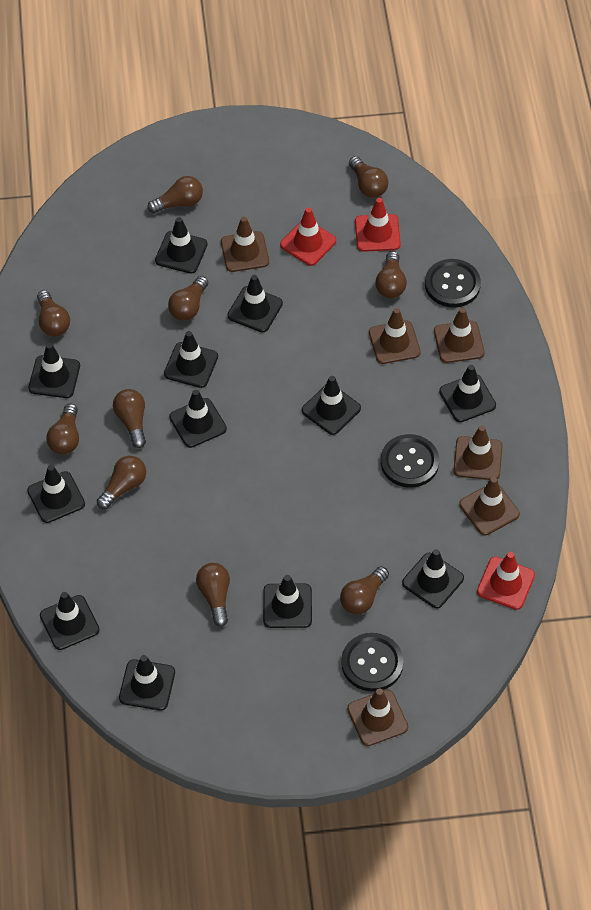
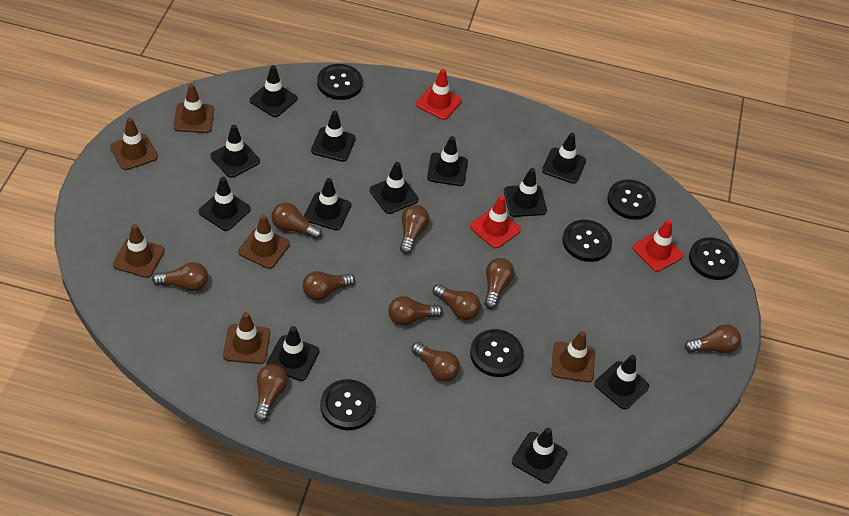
black button: [341,633,404,692] [381,434,439,488] [425,259,481,307] = 3 -> [317,64,363,100] [320,379,376,430] [470,329,524,377] [562,220,612,262] [607,179,656,220] [689,237,739,280] = 6

